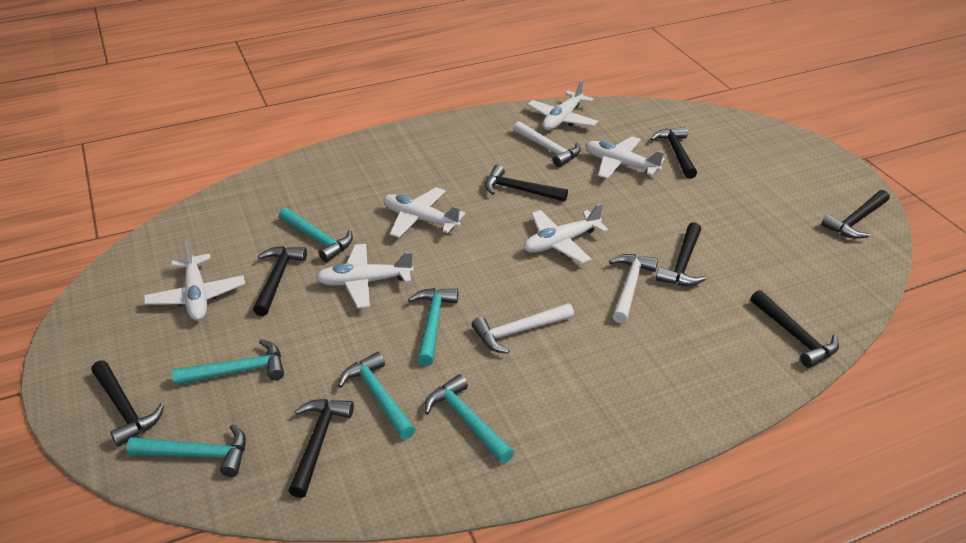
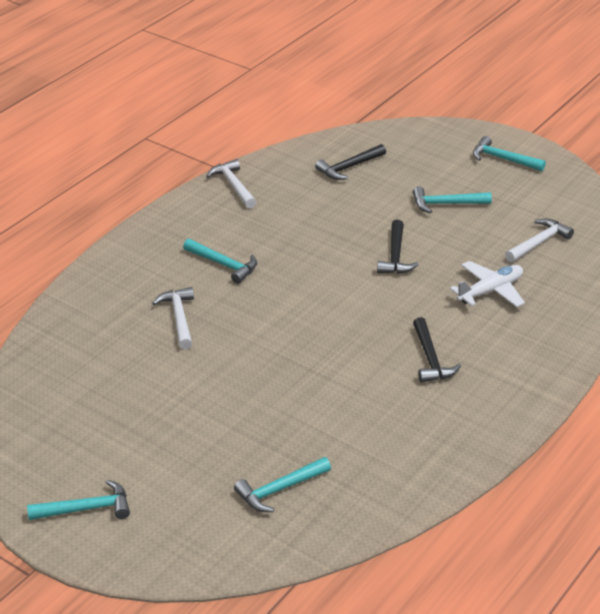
black hammer: [91,360,164,447] [253,246,307,316] [289,399,354,498] [485,165,568,202] [650,127,697,179] [656,222,706,286] [751,290,839,368] [821,190,890,239] = 8 -> [315,144,386,180] [377,220,419,274] [413,317,461,383] = 3
turquoise hammer: [126,424,246,477] [172,339,284,385] [279,208,353,262] [338,352,416,440] [408,288,458,366] [424,374,514,464] = 6 -> [27,480,130,520] [183,239,257,284] [234,457,331,512] [413,187,492,213] [473,136,546,171] = 5
white plane: [144,240,245,321] [315,244,414,308] [383,187,465,238] [524,203,608,264] [527,80,598,130] [585,136,665,179] = 6 -> [450,261,525,307] = 1

